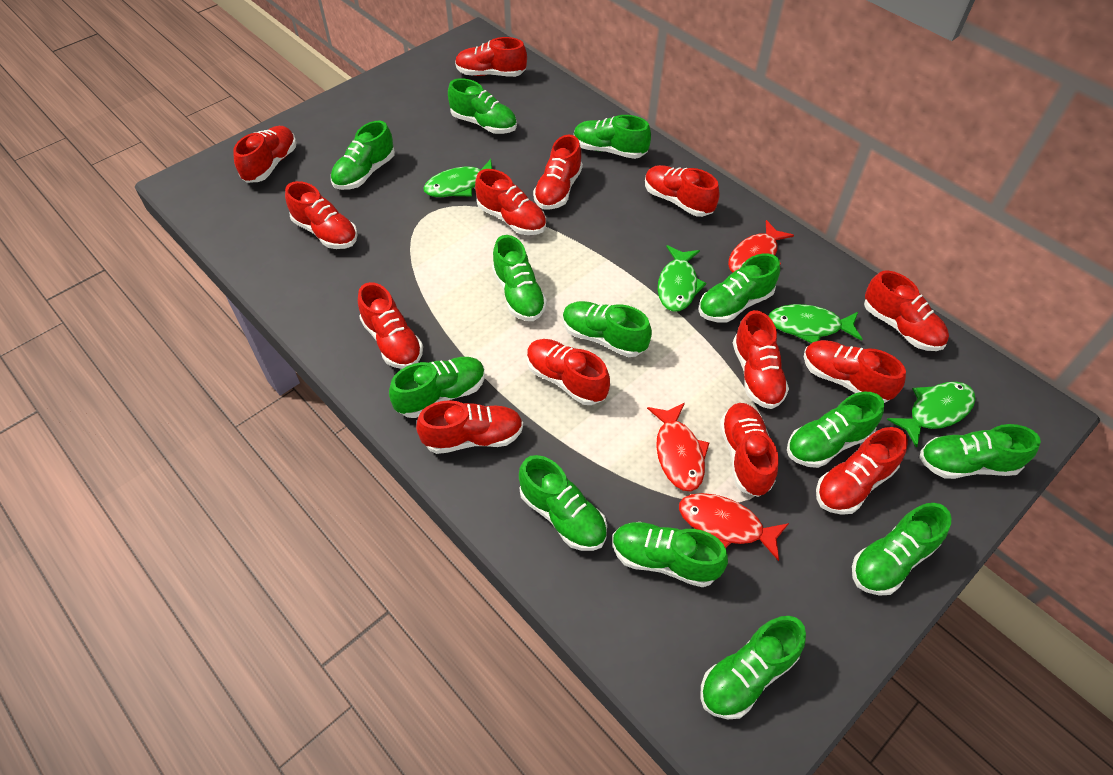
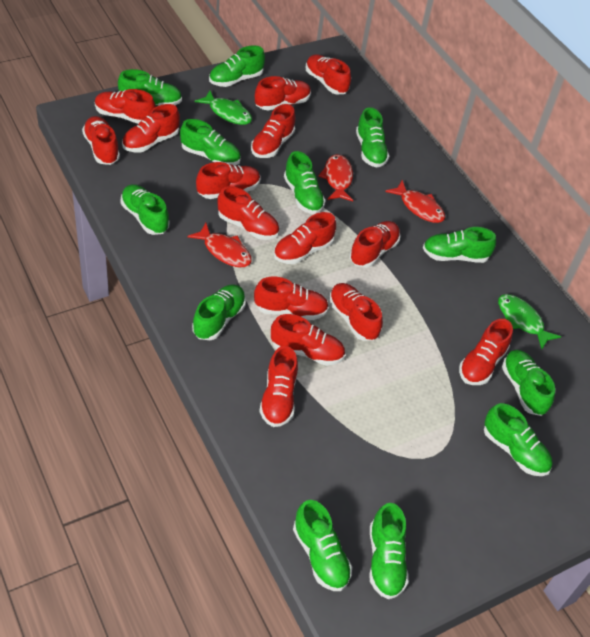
green fish: [423,159,492,197] [658,245,707,312] [769,304,863,343] [887,382,976,448] = 4 -> [194,90,252,125] [498,294,561,349] = 2
green shoe: [331,121,395,190] [389,357,485,418] [448,78,517,134] [492,235,547,321] [519,455,607,551] [563,301,652,357] [574,115,651,159] [612,522,728,587] [698,254,780,323] [700,616,806,719] [787,392,884,468] [852,503,951,596] [919,424,1041,479] = 13 -> [118,69,182,106] [121,184,169,235] [180,119,241,165] [192,284,246,340] [209,45,265,87] [284,151,326,214] [293,500,352,591] [356,107,389,167] [369,503,409,599] [423,227,496,263] [484,403,552,476] [502,350,555,416] = 12
red shoe: [233,126,296,183] [285,181,358,249] [358,282,423,369] [416,400,523,454] [455,37,527,77] [475,169,546,235] [527,339,610,405] [533,135,583,210] [645,165,720,217] [720,403,778,497] [733,310,789,409] [804,340,906,403] [816,427,908,515] [864,270,949,351] = 14 -> [82,116,120,165] [95,89,156,124] [122,104,180,152] [196,162,260,199] [217,186,279,240] [251,104,295,158] [254,277,329,320] [255,76,311,110] [259,346,298,427] [271,314,345,366] [274,212,336,264] [306,54,351,94] [329,283,383,341] [350,221,401,268] [459,319,513,385] = 15

